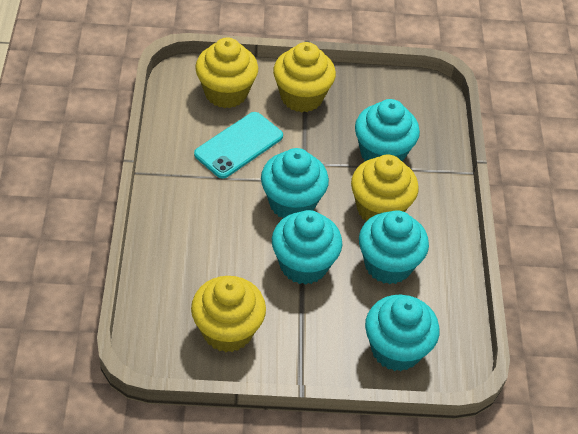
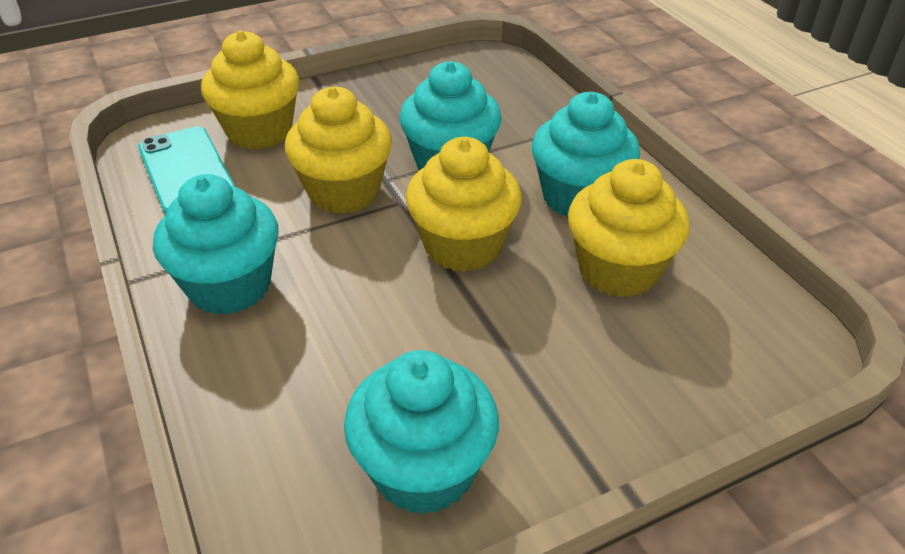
turquoise cupcake: [261,148,329,218] [272,210,343,285] [355,99,420,162] [359,210,429,284] [365,295,440,371] = 5 -> [153,174,279,315] [344,350,499,515] [399,61,502,170] [532,92,640,217] = 4

